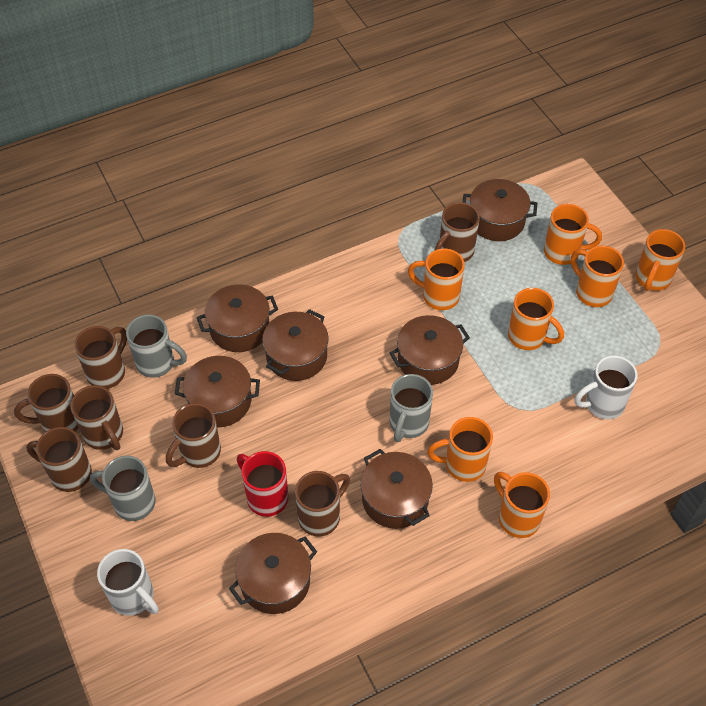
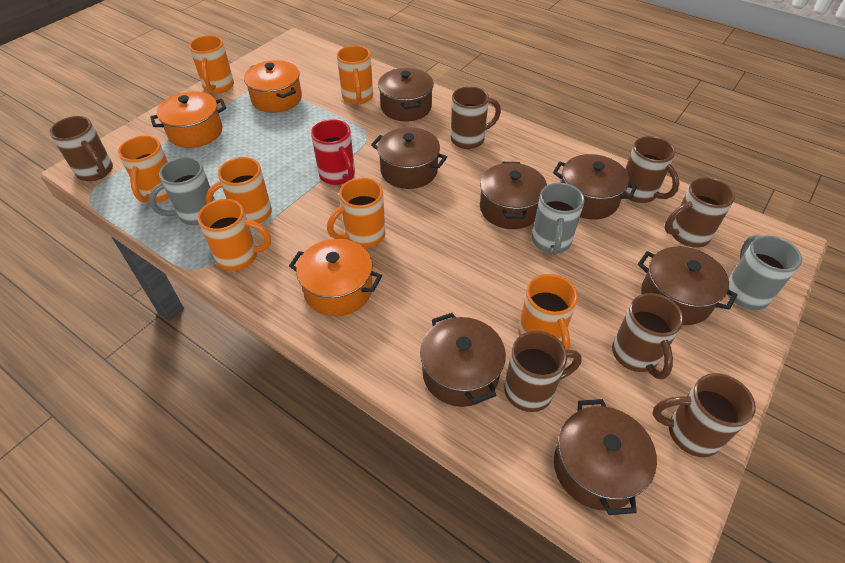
orange pot: none = 0 -> [150,91,226,148] [244,60,302,113] [289,239,382,316] = 3
white mug: [97,549,159,616] [575,356,638,419] = 2 -> none = 0

